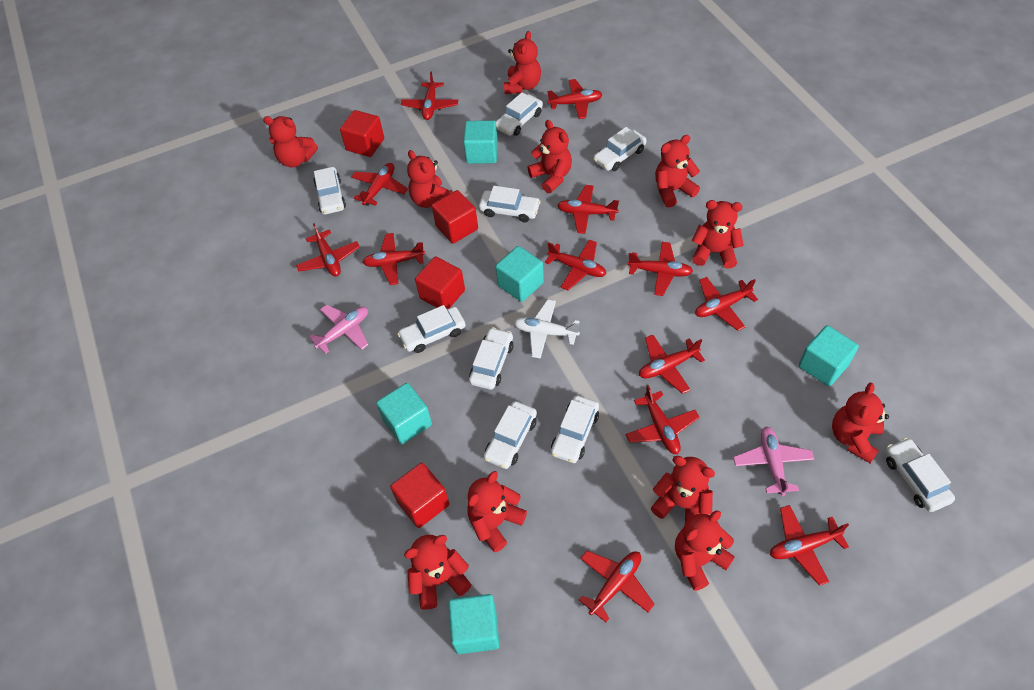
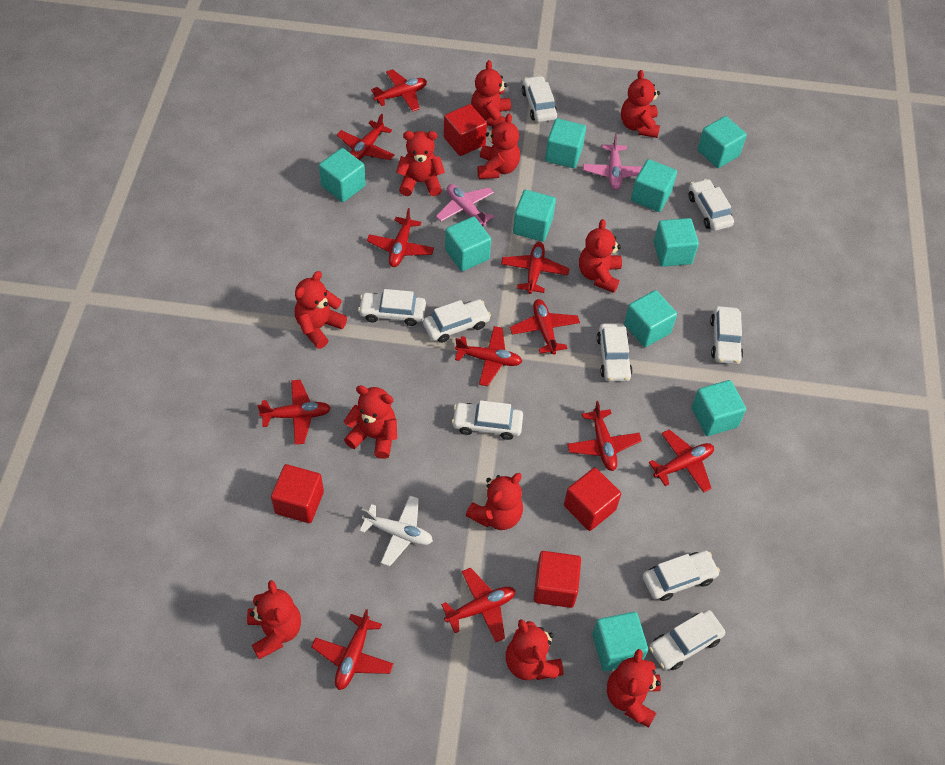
red plane: [296,223,360,277] [351,163,408,206] [363,233,425,285] [401,72,458,120] [545,239,606,290] [547,79,603,119] [557,185,619,234] [579,551,655,622] [625,385,699,454] [628,242,693,296] [639,335,705,394] [695,277,758,331] [770,505,849,586] = 13 -> [257,380,331,445] [311,609,394,690] [337,114,395,160] [367,208,434,267] [371,69,427,112] [441,568,516,642] [455,326,522,386] [501,242,570,294] [510,299,580,355] [567,401,642,471] [649,429,714,493] = 11
turquoise cube: [376,383,432,444] [448,594,500,654] [463,120,498,164] [495,246,544,302] [798,325,859,387] = 5 -> [319,148,366,202] [445,216,491,271] [513,190,556,242] [545,118,586,168] [592,612,648,671] [624,290,677,347] [631,159,677,212] [654,218,699,267] [691,380,746,436] [697,116,747,168] = 10

